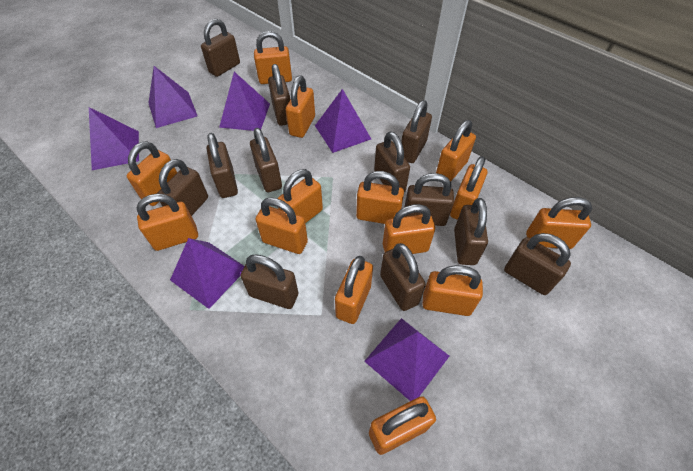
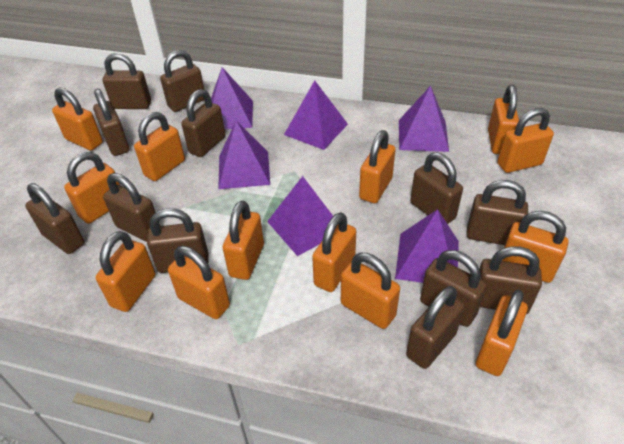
orange padlock: [127,141,177,206] [137,194,198,251] [254,31,292,84] [255,197,308,254] [278,169,323,223] [286,75,315,138] [335,256,373,324] [356,171,404,224] [369,397,436,455] [383,204,435,254] [423,265,483,316] [436,120,476,181] [450,156,487,220] [526,197,592,249] = 14 -> [52,87,103,150] [64,152,120,224] [95,231,156,312] [134,112,185,181] [168,246,230,319] [223,201,264,280] [312,212,356,292] [341,253,400,329] [359,130,395,203] [476,290,528,376] [488,85,519,154] [497,108,554,173] [502,211,569,283] = 13

